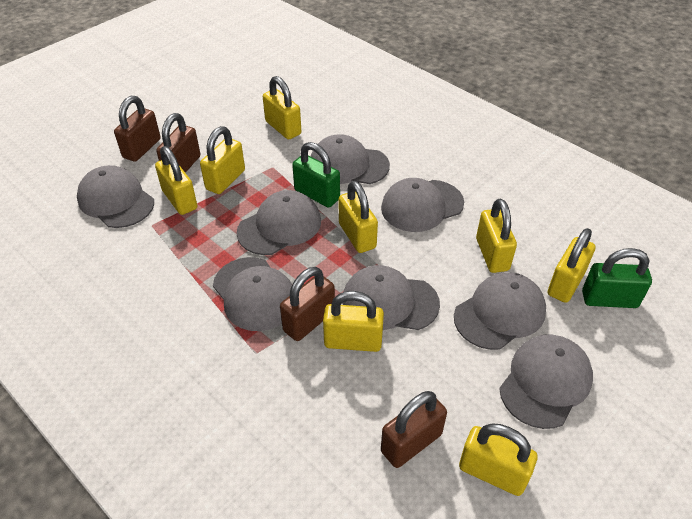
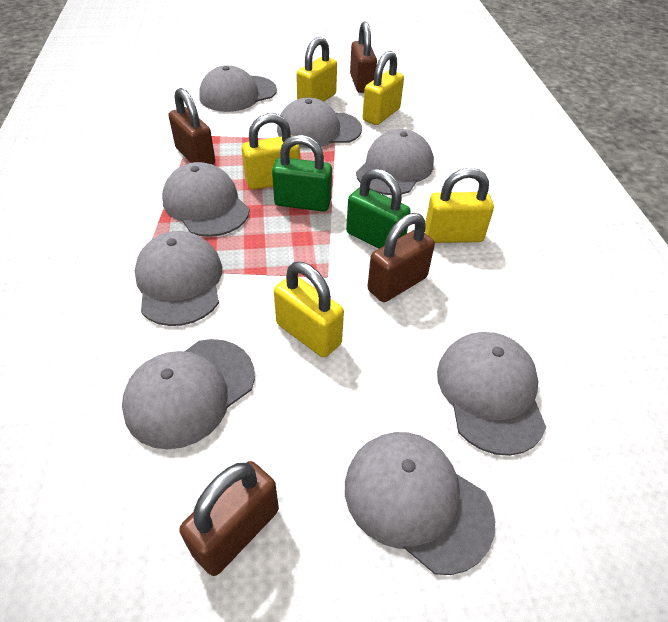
yellow padlock: [155,146,197,215] [200,126,245,194] [263,76,301,140] [323,291,384,352] [339,181,378,253] [459,423,538,496] [476,199,517,273] [548,228,595,303] = 8 -> [242,113,300,190] [274,262,344,357] [296,37,337,102] [362,51,404,125] [425,168,494,243] = 5

